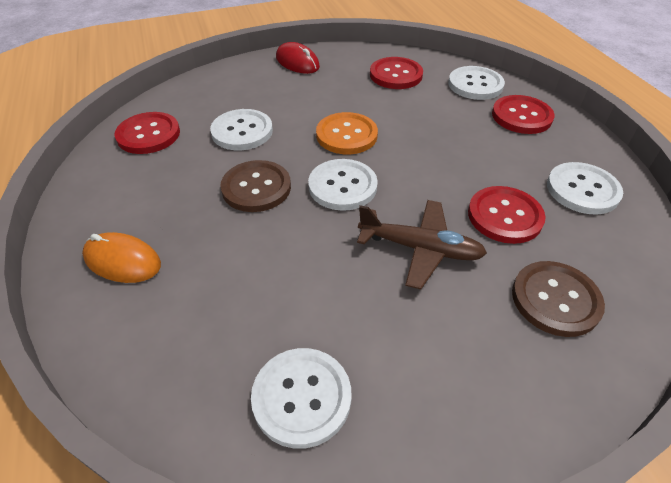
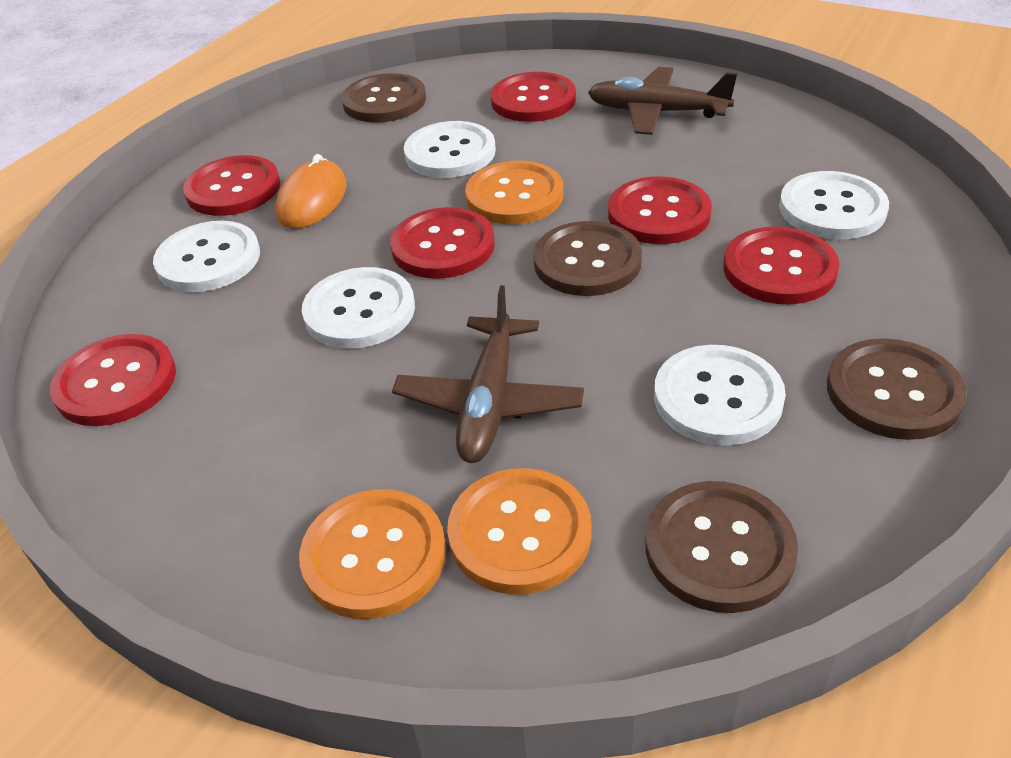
brown button: [220,160,291,212] [512,261,605,337] = 2 -> [341,73,426,123] [533,221,642,296] [645,481,798,613] [827,338,967,440] = 4
brown plane: [357,200,487,289] = 1 -> [392,285,584,463] [588,67,737,135] = 2
orange button: [316,112,378,154] = 1 -> [299,489,446,619] [447,468,592,595] [465,161,563,224] = 3
red button: [115,112,180,154] [370,57,423,89] [468,186,546,244] [492,95,555,134] = 4 -> [50,334,176,426] [183,155,280,216] [390,207,495,279] [491,72,576,122] [608,176,712,244] [723,227,839,304] = 6
red mouse: [276,42,320,74] = 1 -> none = 0

